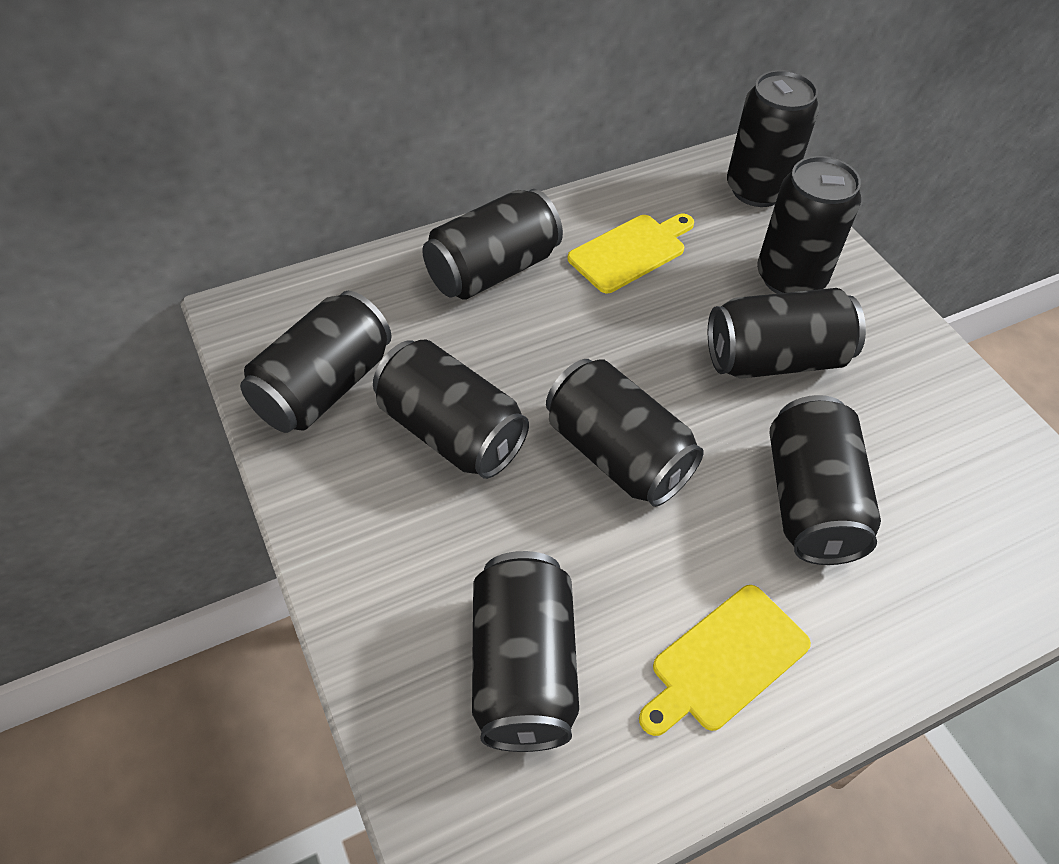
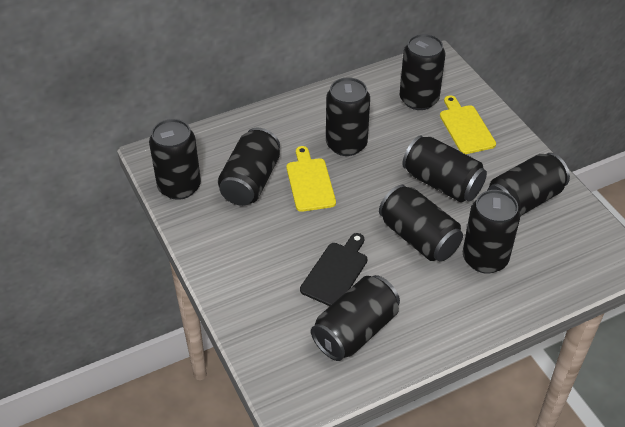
black cutting board: none = 0 -> [300,233,368,306] = 1

